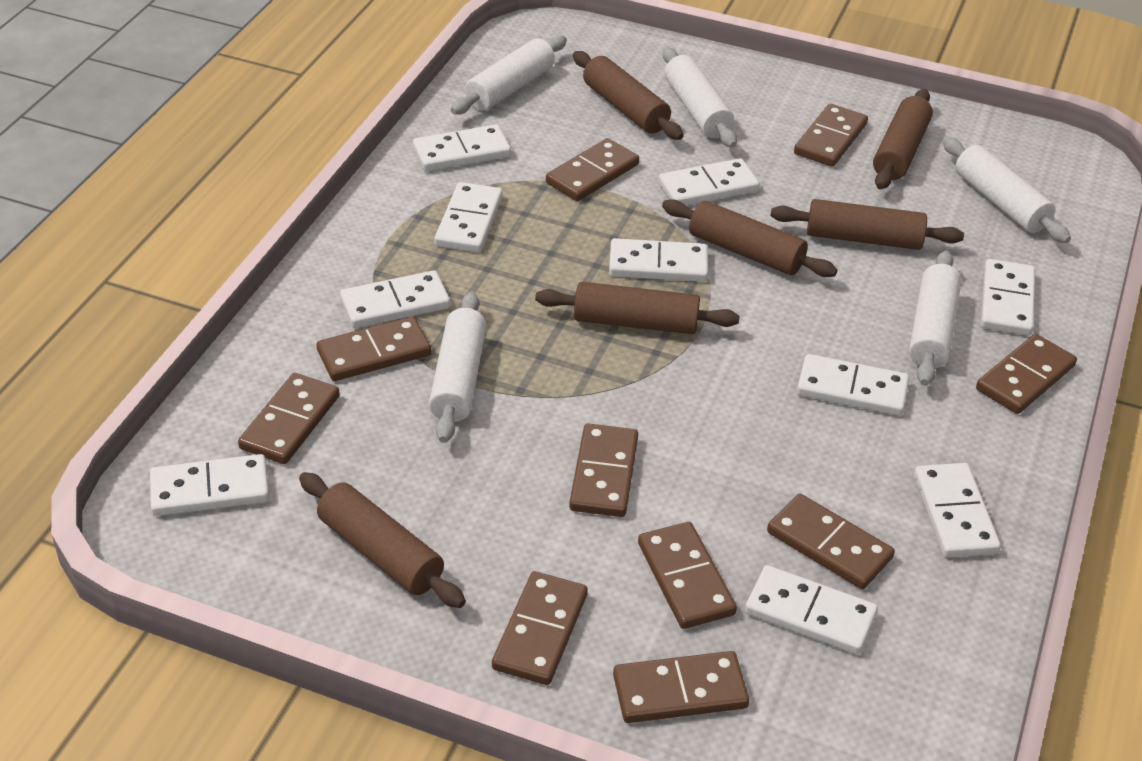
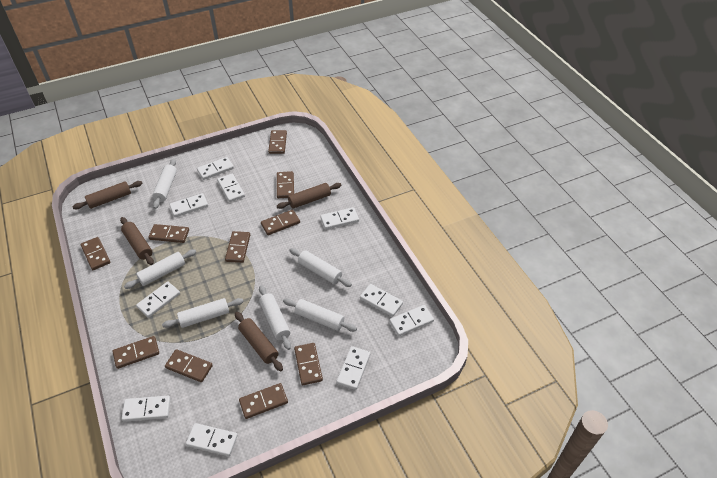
brown rolling pin: [299,472,466,608] [535,282,740,334] [573,51,684,140] [662,199,837,277] [771,199,964,250] [873,89,933,189] = 6 -> [72,181,143,209] [120,217,154,265] [235,312,283,371] [277,183,342,209] = 4
white rolling pin: [429,292,486,443] [451,35,567,115] [663,48,737,148] [909,251,961,386] [942,137,1071,243] = 5 -> [124,249,196,289] [152,159,177,209] [162,298,244,328] [259,285,291,350] [283,298,357,332] [289,248,352,287] = 6

